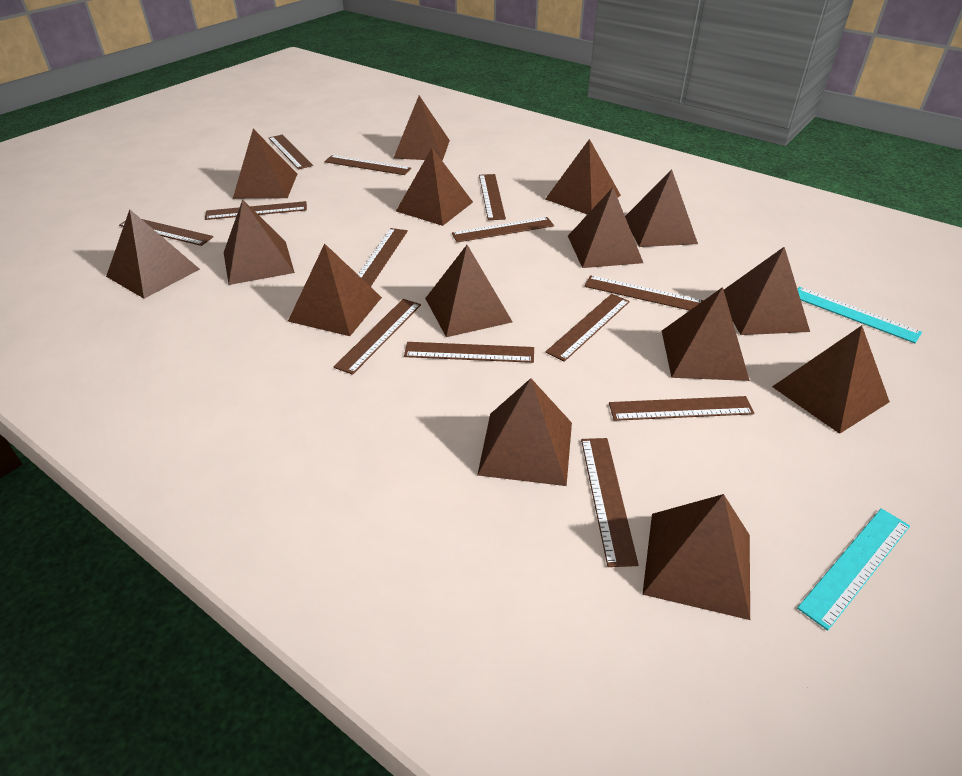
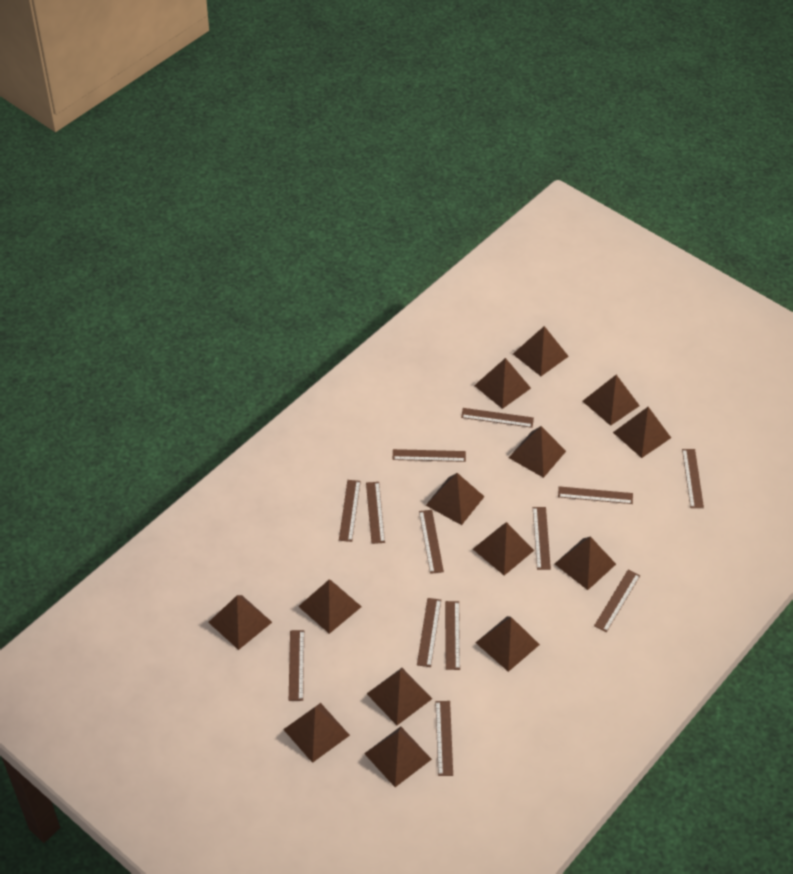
brown pyramid: [106,209,200,299] [224,199,295,285] [233,129,297,199] [288,243,382,336] [393,96,450,161] [396,148,473,226] [425,245,512,337] [477,378,572,486] [546,139,621,214] [568,188,643,268] [625,170,698,247] [642,494,750,620] [662,287,750,381] [724,247,810,335] [772,326,890,434] = 15 -> [208,595,272,650] [283,703,350,763] [298,580,362,634] [364,727,432,787] [367,668,432,725] [426,473,485,525] [473,522,534,576] [474,358,531,409] [476,616,540,672] [509,426,566,478] [513,326,569,376] [555,537,616,590] [582,375,640,426] [613,407,671,458] = 14
turquoise ruler: [797,287,922,343] [797,508,910,631] = 2 -> none = 0

